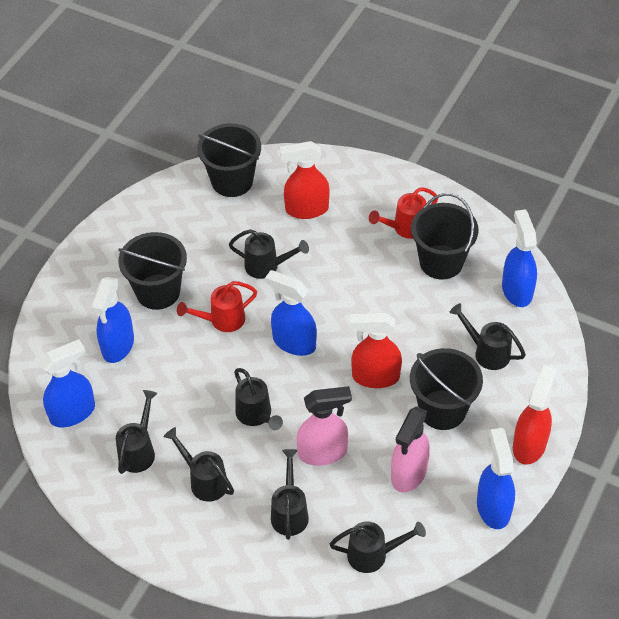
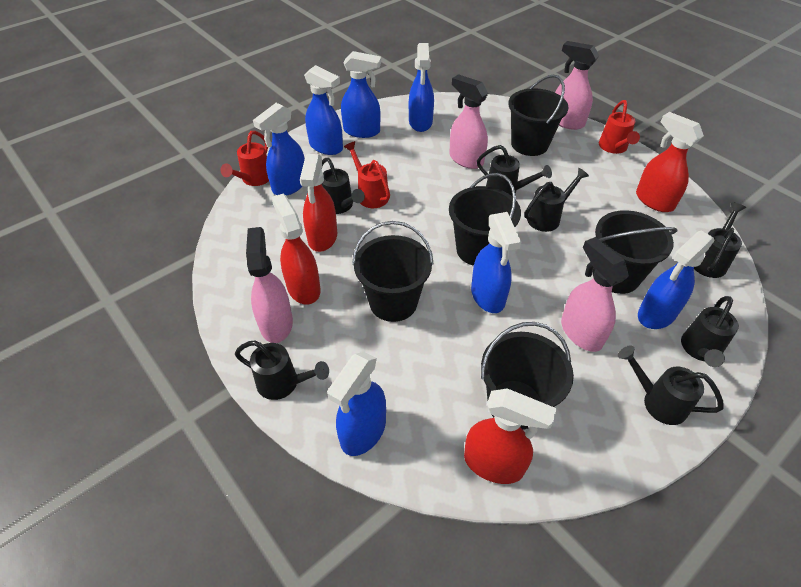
black bucket: [118,232,187,310] [197,123,261,197] [410,348,483,430] [411,193,478,280] = 4 -> [352,221,433,322] [449,173,521,266] [481,322,574,430] [508,75,568,156] [593,210,678,294] = 5
blue spray bottle: [39,339,95,427] [91,277,134,363] [265,270,317,356] [477,428,515,529] [502,210,537,307] = 5 -> [253,103,305,196] [304,65,343,155] [327,352,386,456] [341,51,381,138] [409,43,434,132] [471,212,521,313] [638,231,715,329] = 7
pink spray bottle: [297,386,352,466] [391,406,430,492] = 2 -> [246,227,293,343] [449,74,488,169] [555,41,599,130] [561,237,629,352] = 4
red spray bottle: [280,141,330,219] [350,312,402,388] [513,365,556,465] = 3 -> [271,194,321,305] [300,154,337,252] [464,388,557,484] [636,112,704,212] = 4
red watering can: [177,281,257,332] [369,187,438,239] = 2 -> [220,131,269,186] [344,141,390,208] [599,100,640,154] = 3

